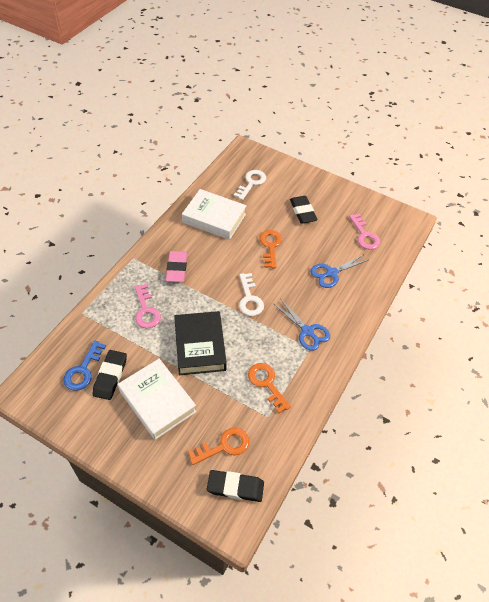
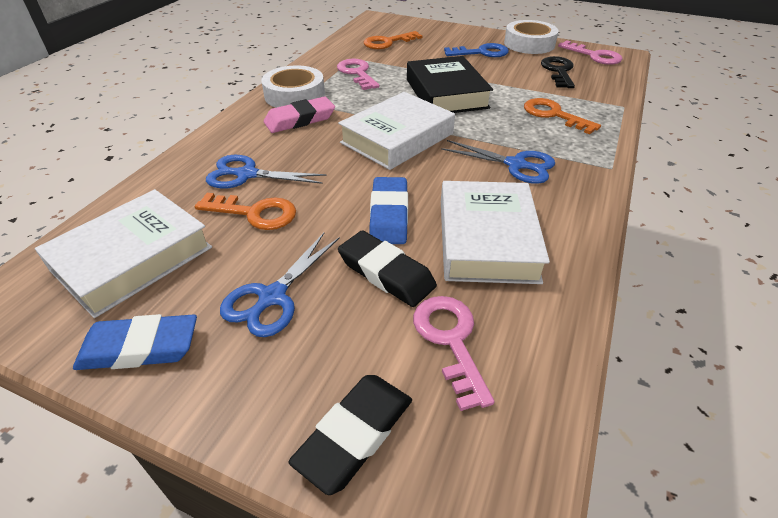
black eraser: [92,350,127,400] [207,470,264,502] [290,196,317,224] = 3 -> [289,375,412,495] [338,230,437,307] = 2
black key: none = 0 -> [541,56,575,88] = 1
blue eraser: none = 0 -> [73,314,197,370] [369,177,408,244] = 2
blue scissors: [274,300,330,351] [310,254,370,288] = 2 -> [206,155,327,188] [220,233,340,337] [441,140,555,184] = 3
pink key: [135,284,161,328] [349,213,380,250] = 2 -> [337,59,380,90] [413,296,495,411] [558,40,622,65] = 3
white book: [118,359,196,440] [182,189,247,240] = 2 -> [35,189,212,318] [338,92,455,170] [441,181,550,284] = 3
white key: [234,170,266,200] [239,273,264,316] = 2 -> none = 0
white tape: none = 0 -> [261,66,325,108] [504,20,559,54] = 2

